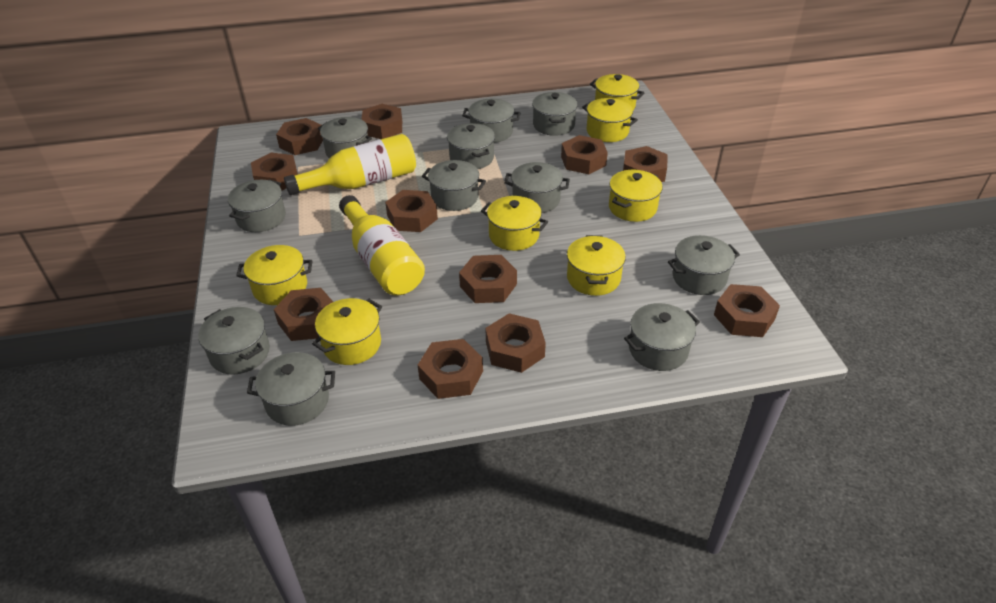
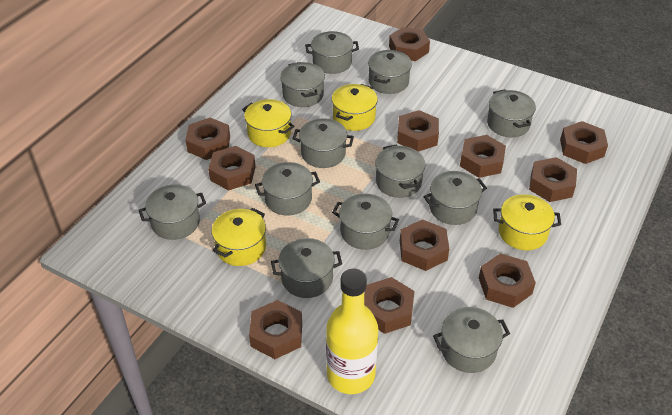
grey pot: [198,307,270,375] [228,179,286,232] [247,352,335,426] [318,117,372,159] [422,160,486,211] [447,123,495,169] [462,99,520,143] [504,162,570,213] [532,92,578,136] [624,303,700,371] [668,235,740,295] = 11 -> [139,184,206,240] [255,162,320,215] [271,238,342,298] [280,62,325,107] [292,118,354,168] [305,31,359,74] [332,194,399,250] [368,50,412,94] [375,144,425,198] [424,171,487,225] [433,307,510,373] [487,89,536,137] = 12
yellow bottle: [284,134,416,195] [339,195,425,295] = 2 -> [326,268,378,394] = 1
yellow pot: [236,245,313,305] [312,298,382,365] [481,196,548,251] [567,235,626,296] [582,98,638,142] [590,74,644,110] [609,170,663,222] = 7 -> [212,208,266,266] [242,99,295,147] [332,84,378,131] [493,194,561,250] = 4

